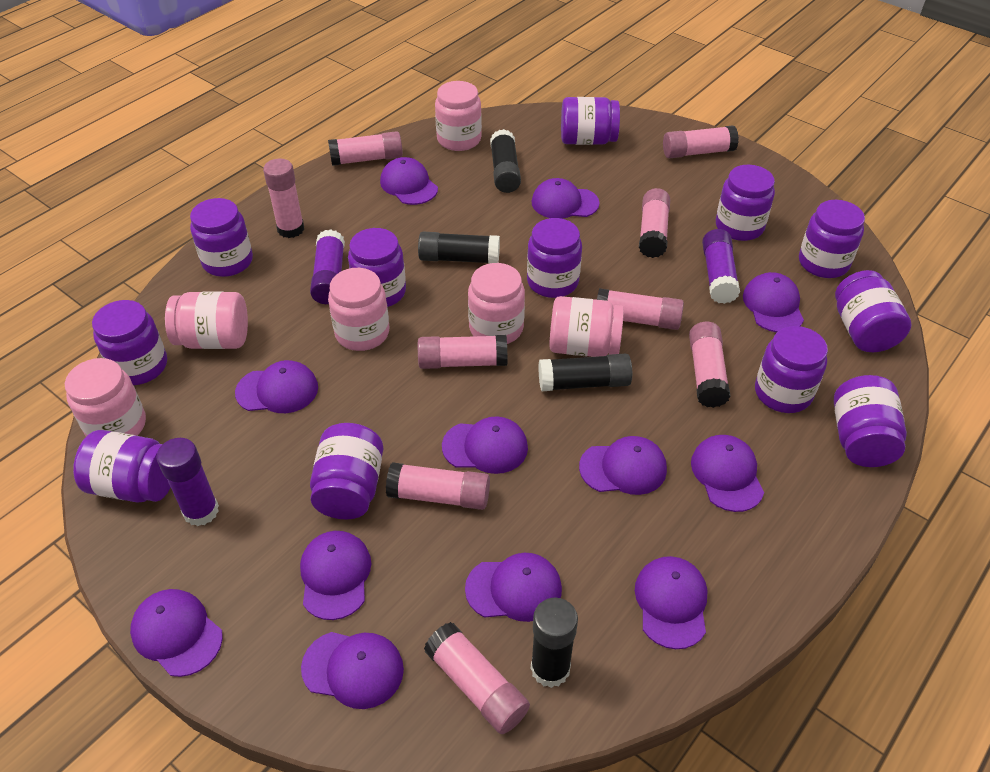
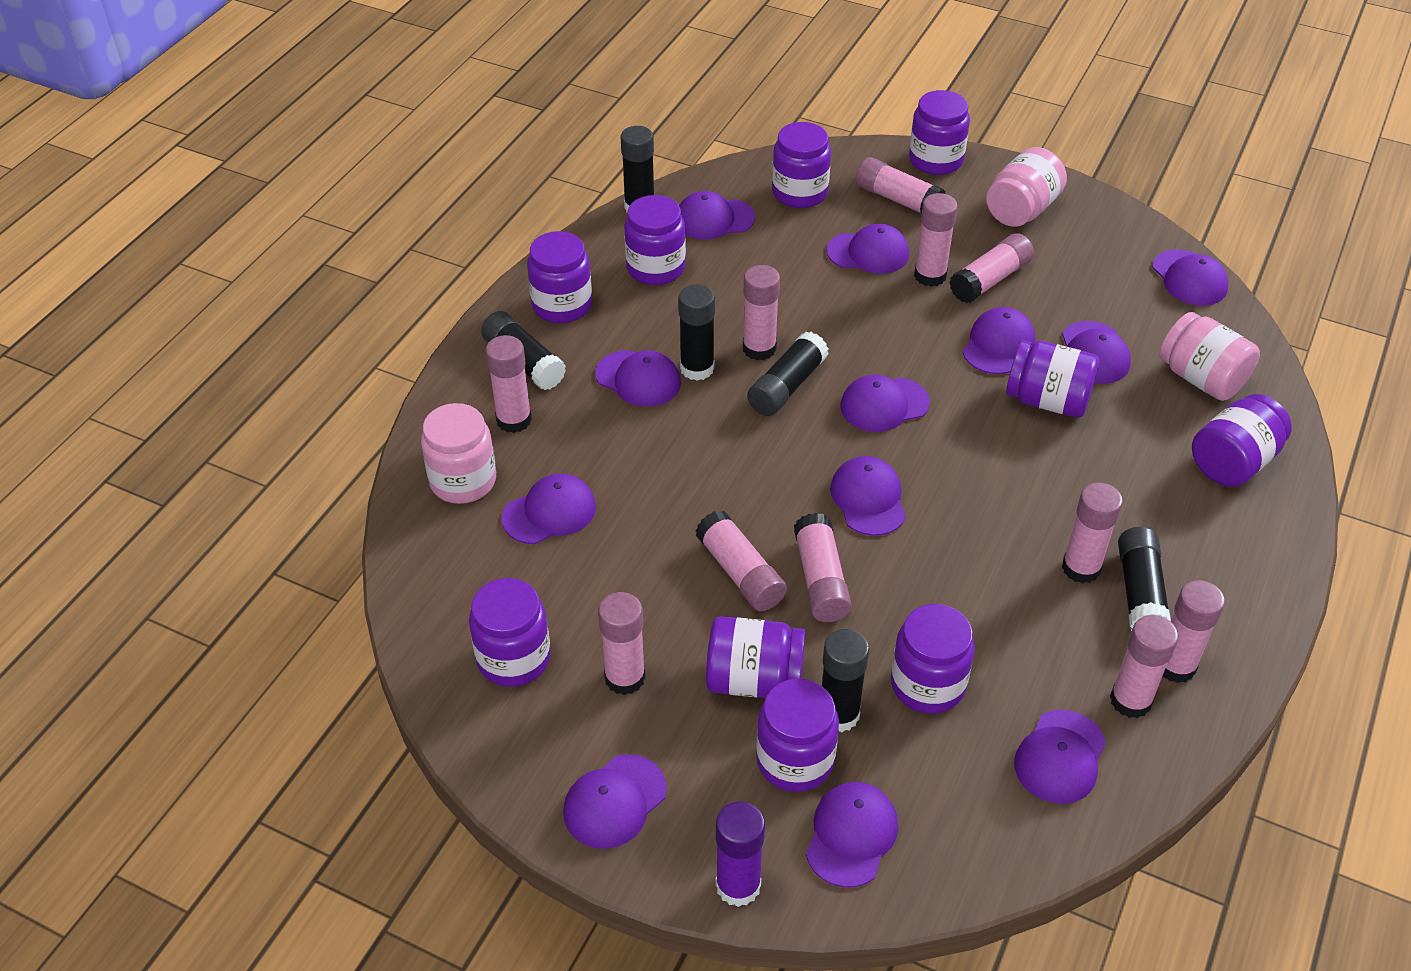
black glue stick: [418,232,500,264] [490,129,521,193] [531,598,578,688] [538,354,632,391] = 4 -> [481,311,566,390] [621,126,654,212] [678,284,715,381] [747,332,828,416] [822,629,869,732] [1118,527,1171,631] = 6
pink glue stick: [263,158,304,238] [328,131,403,166] [386,462,490,510] [418,335,507,369] [424,622,530,734] [597,288,684,330] [639,188,670,258] [663,125,739,158] [689,322,731,408] = 9 -> [485,335,532,433] [598,592,646,695] [695,510,787,611] [743,265,780,360] [794,513,852,622] [856,157,945,213] [914,193,958,287] [949,233,1034,303] [1062,483,1123,584] [1110,615,1178,718] [1162,580,1225,683] = 11
pink jar: [65,358,146,436] [165,292,248,349] [328,268,389,351] [435,81,482,151] [468,263,525,344] [549,296,624,357] = 6 -> [421,403,496,504] [986,147,1067,227] [1159,312,1260,401] = 3
purple glue stick: [157,438,219,526] [310,229,345,304] [702,229,740,304] = 3 -> [716,802,765,907] = 1
purple jar: [73,430,171,503] [92,300,167,385] [190,198,253,277] [310,423,383,519] [348,228,406,307] [527,218,582,298] [561,97,620,145] [716,165,775,241] [755,326,828,413] [799,200,865,278] [834,375,907,467] [835,270,911,352] = 12 -> [469,578,551,687] [527,231,592,323] [624,195,686,285] [706,616,806,698] [756,679,839,792] [772,122,831,208] [891,604,975,714] [909,90,970,175] [1006,340,1100,418] [1192,394,1292,487] = 10

